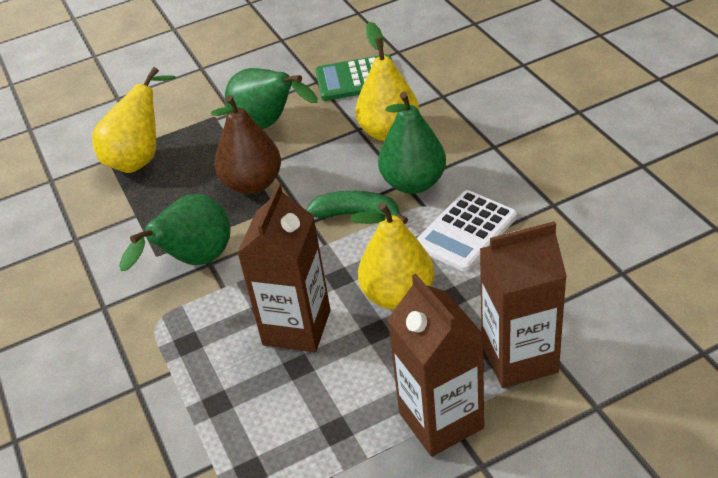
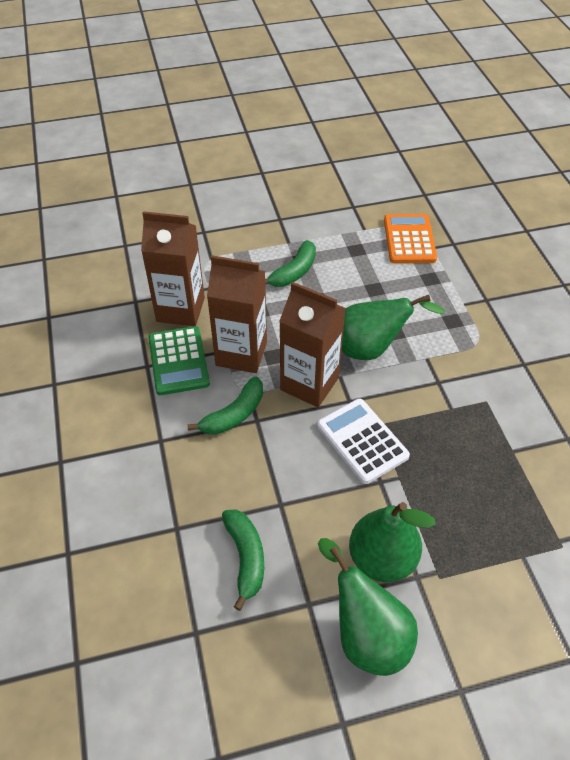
brown pear: [211,95,281,194] = 1 -> none = 0
green banana: [307,191,408,224] = 1 -> [187,376,263,435] [222,509,264,611] [265,240,316,287] = 3
orange calculator: none = 0 -> [384,214,437,263] = 1
yellow pear: [92,67,176,173] [351,202,435,310] [355,22,419,141] = 3 -> none = 0

